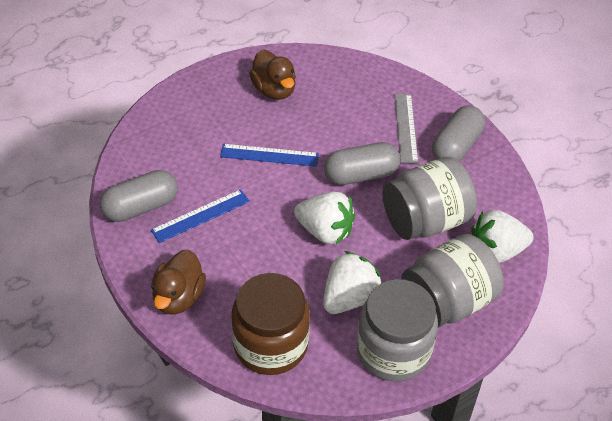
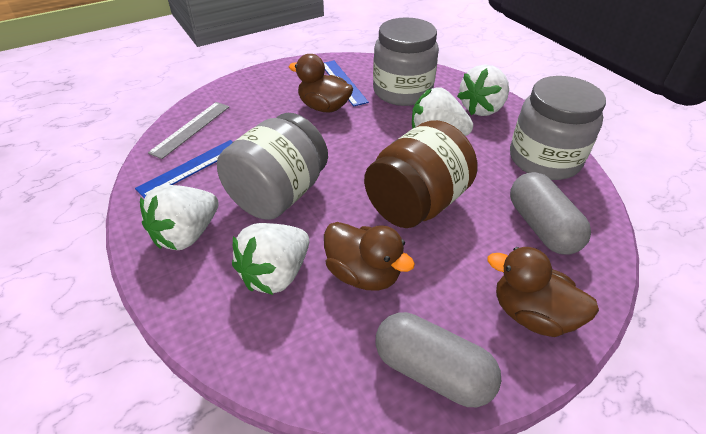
brown duck: [151,250,206,315] [249,50,296,100] = 2 -> [289,54,353,113] [324,222,415,291] [487,247,599,337] = 3
grey capsule: [100,170,178,222] [324,142,400,185] [432,105,485,161] = 3 -> [376,312,501,407] [510,172,591,255] = 2
white strawberry: [294,192,355,244] [323,251,382,314] [471,210,534,263] = 3 -> [140,185,219,250] [232,223,309,295] [412,87,473,136] [457,64,509,116] = 4

